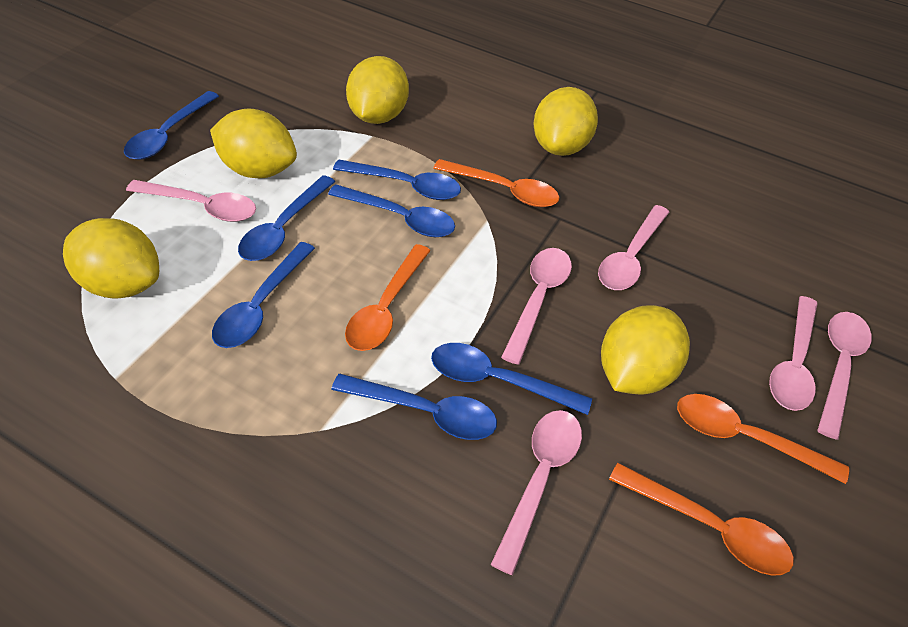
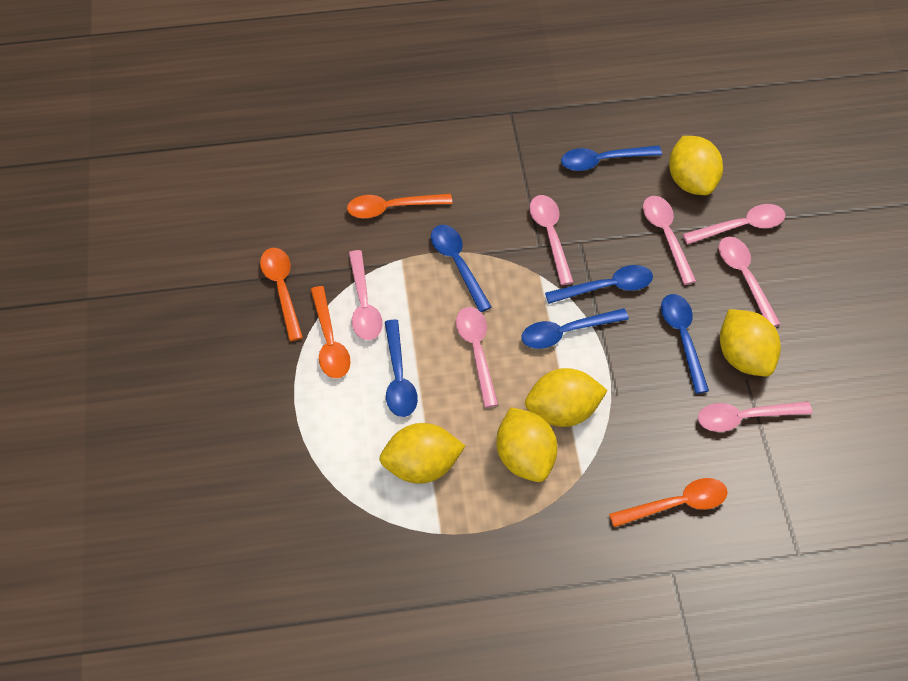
blue spoon: [124,91,219,160] [212,242,315,348] [238,175,335,261] [328,184,455,237] [331,374,497,440] [333,159,461,200] [431,343,592,415] = 7 -> [385,319,418,417] [431,225,492,312] [521,308,629,349] [545,265,653,304] [561,146,662,171] [661,294,709,394] = 6
pink spoon: [126,180,256,222] [491,410,582,575] [501,248,572,365] [598,205,669,290] [769,296,818,411] [817,312,871,439] = 6 -> [349,250,383,340] [456,307,498,408] [529,195,574,285] [643,196,696,285] [683,204,785,244] [698,401,812,432] [719,237,780,327] = 7

